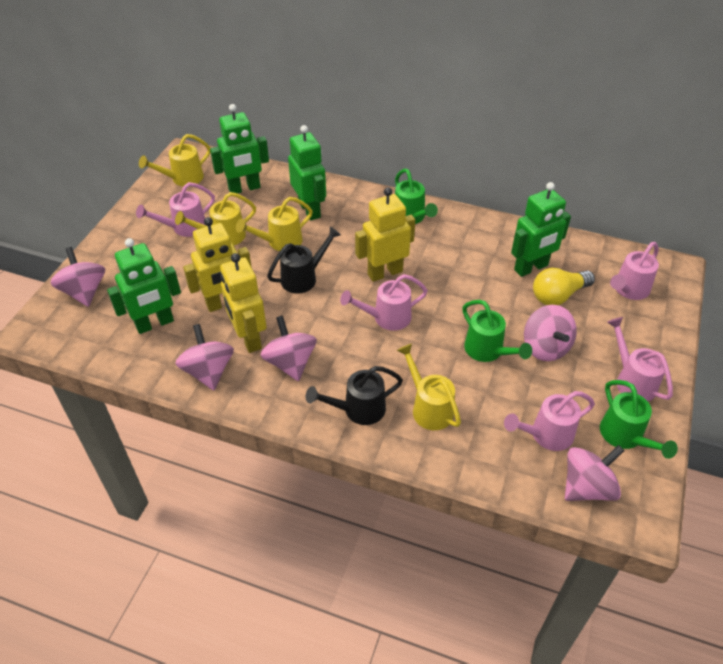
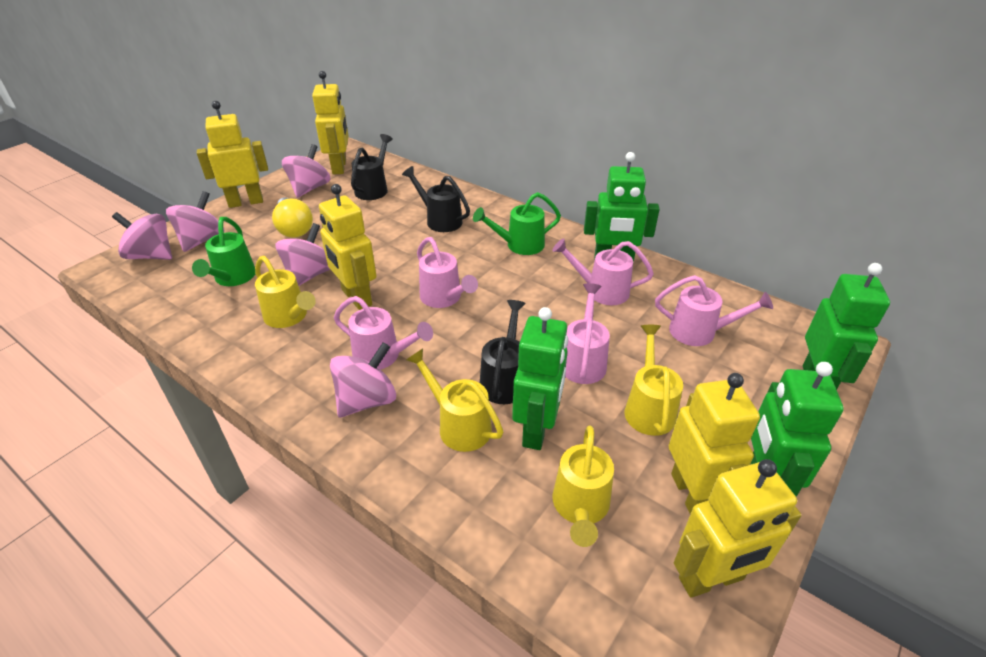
black watering can: [267,226,341,294] [306,366,403,425] = 2 -> [351,134,393,200] [402,166,470,232] [480,300,526,404] = 3
green watering can: [395,169,438,224] [462,300,532,362] [600,380,678,459] = 3 -> [192,217,255,286] [473,192,561,255] = 2
yellow robot: [183,217,252,312] [220,253,267,353] [355,187,415,282] = 3 -> [197,101,268,208] [312,71,349,174] [319,184,377,310] [669,373,760,514] [674,459,802,598] = 5

